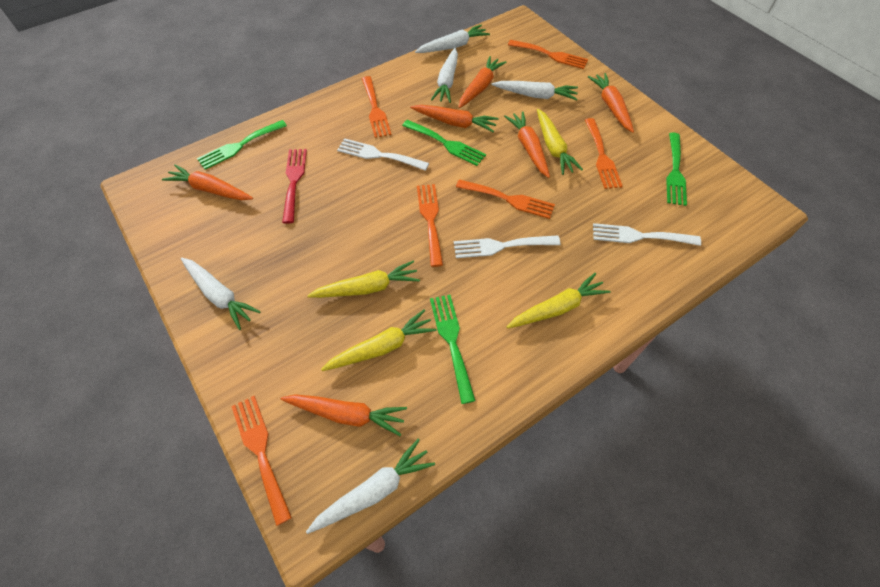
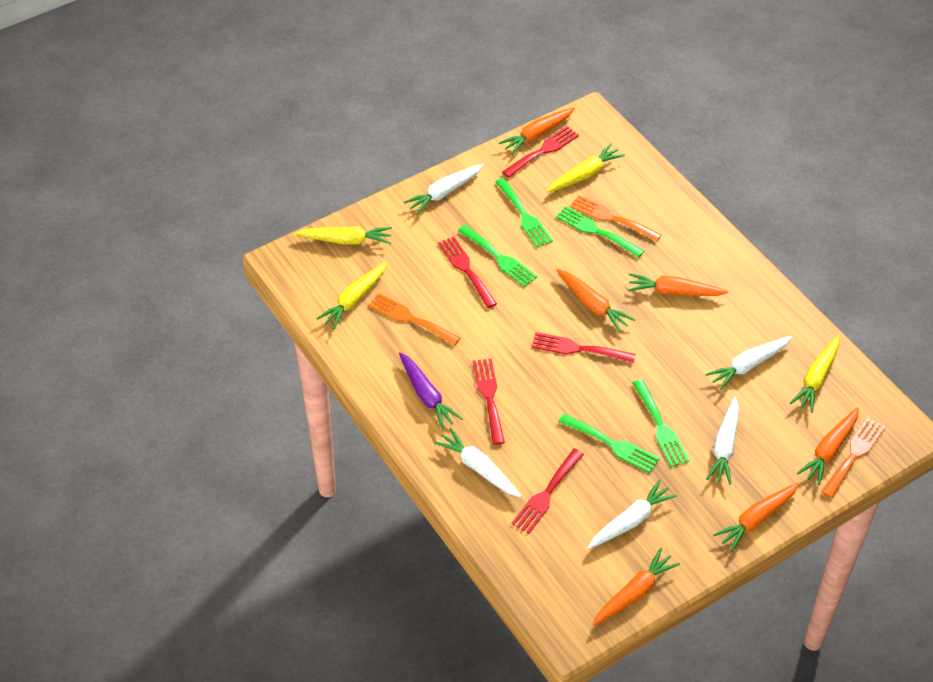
green fork: [197,120,287,170] [402,120,486,166] [430,295,475,404] [666,133,687,206] = 4 -> [458,225,537,287] [495,178,553,248] [556,206,644,258] [558,413,660,473] [632,379,690,467] = 5
orange fork: [231,396,292,526] [362,76,392,138] [417,184,443,267] [456,179,555,219] [508,40,588,69] [585,118,623,189] = 6 -> [368,293,460,346] [570,195,662,242] [821,418,885,498] = 3
purple carrot: none = 0 -> [399,352,463,430] = 1
red fork: [282,149,307,224] = 1 -> [438,237,497,308] [473,358,505,445] [502,126,579,178] [511,448,584,534] [531,332,636,363] = 5
white fork: [337,138,429,171] [454,235,561,258] [593,223,701,246] = 3 -> none = 0

